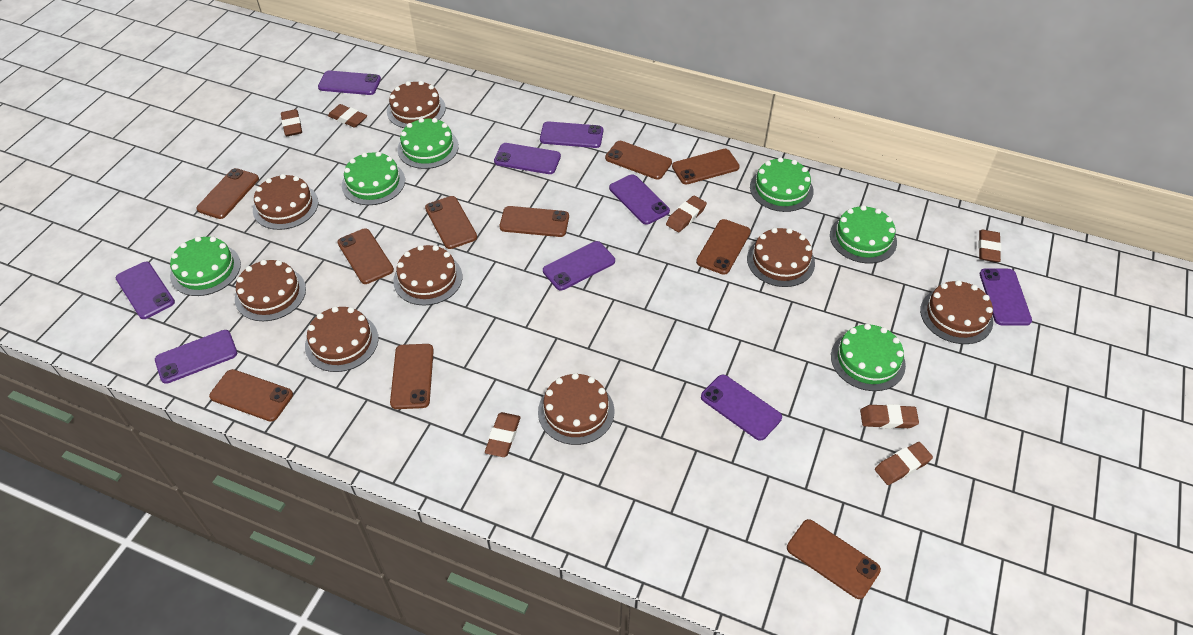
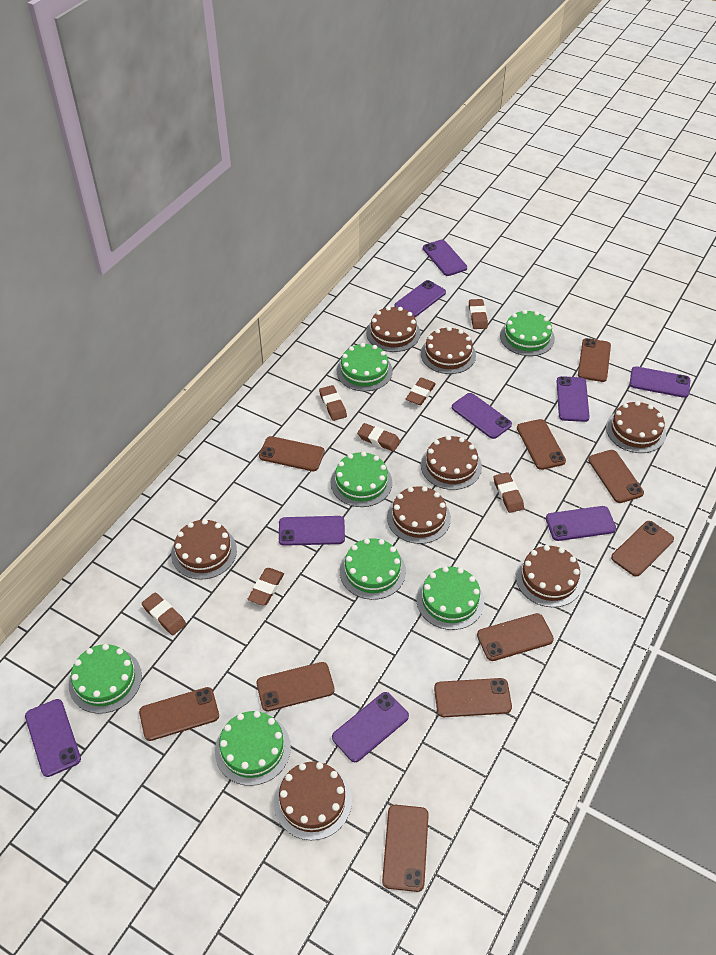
green cake: [170,236,241,296] [342,152,405,205] [397,118,459,169] [750,157,814,212] [830,205,897,263] [831,324,906,391] = 6 -> [69,644,142,714] [215,711,291,786] [331,452,392,507] [337,343,393,391] [340,538,406,600] [416,566,484,630] [500,310,555,356] = 7

